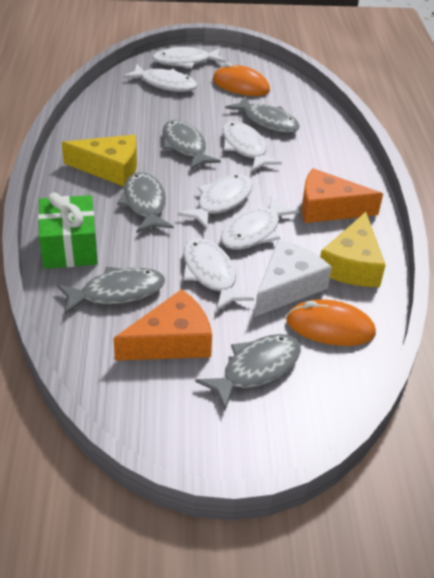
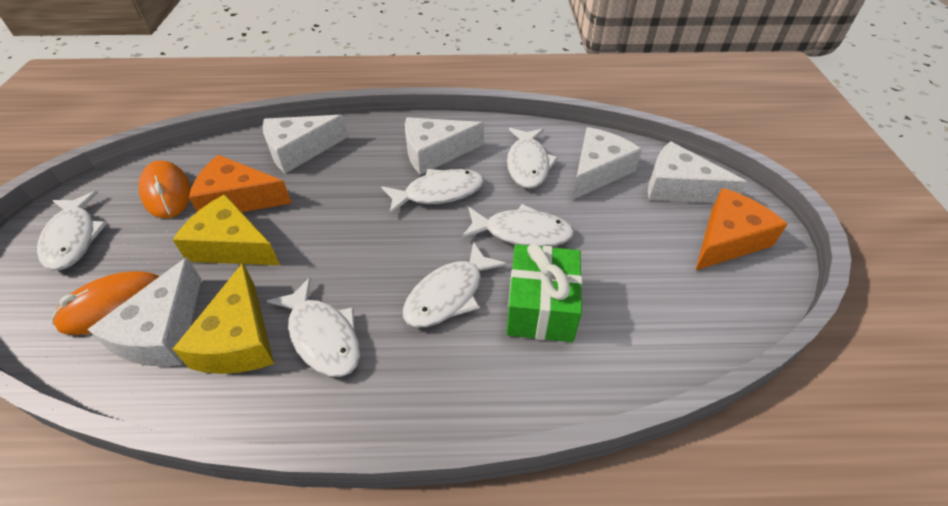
grey fish: [57,267,165,315] [117,172,174,233] [163,120,221,170] [195,334,301,410] [225,96,300,133] = 5 -> none = 0
white cheese: [255,239,332,317] = 1 -> [87,257,201,367] [263,115,348,174] [405,117,484,175] [572,127,642,200] [648,141,747,203] = 5

